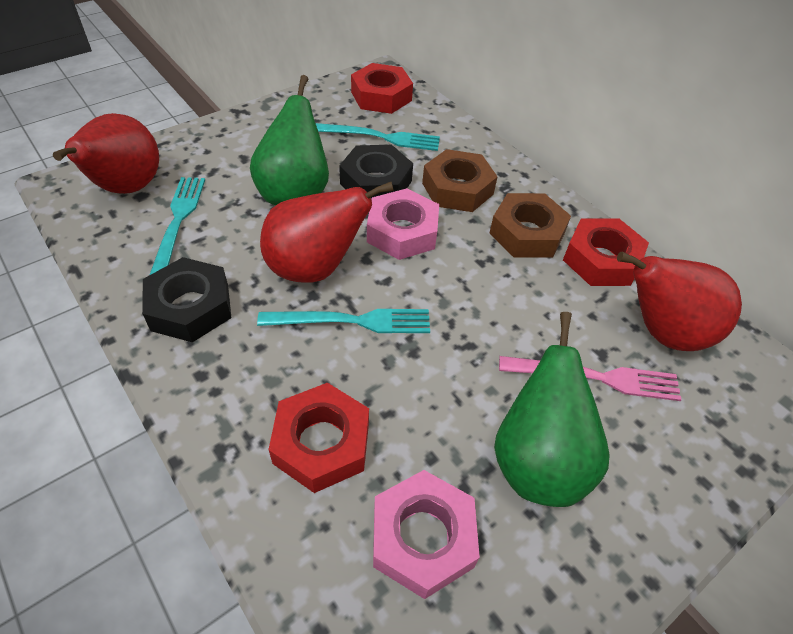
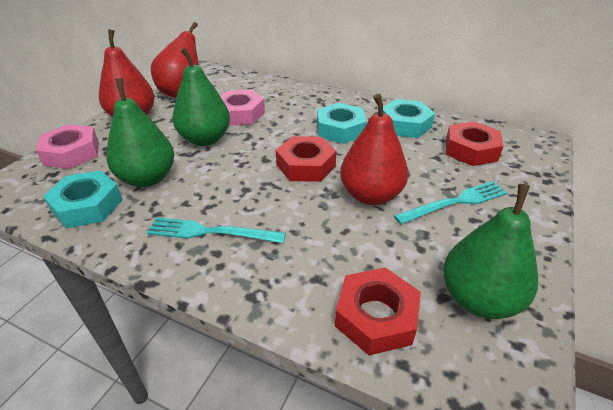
black nut: [142,257,231,342] [339,145,413,199] = 2 -> none = 0
brown nut: [422,149,498,212] [489,193,571,258] = 2 -> none = 0
green pear: [250,75,329,205] [494,312,609,507] = 2 -> [106,78,174,187] [173,47,230,146] [443,184,538,319] = 3
pink fork: [499,356,682,401] = 1 -> none = 0
turquoise fork: [150,177,205,275] [257,309,430,333] [316,123,440,151] = 3 -> [147,217,286,243] [394,181,508,224] = 2
turquoise nut: none = 0 -> [43,170,123,228] [317,103,367,144] [383,99,435,138] = 3

